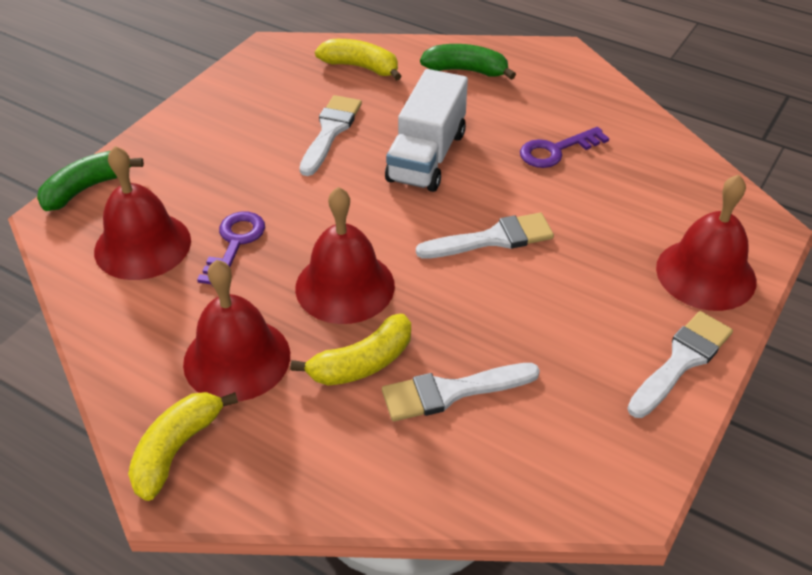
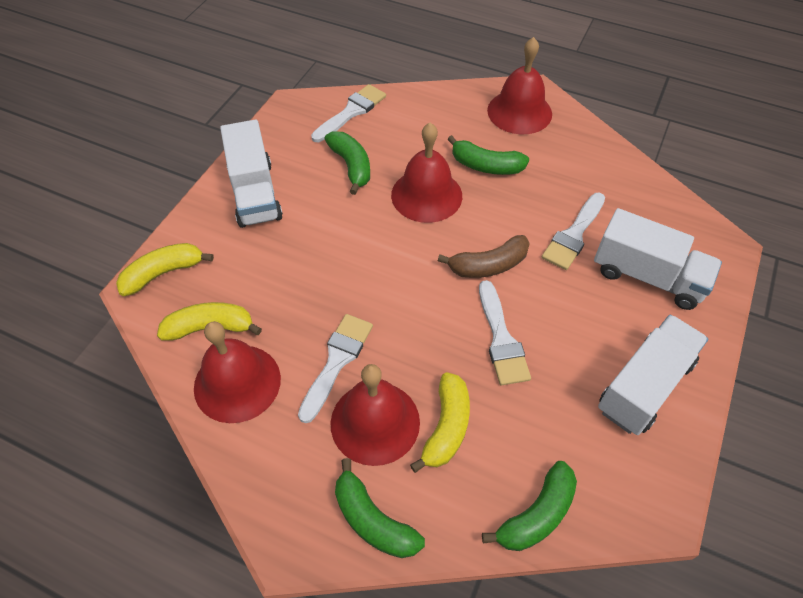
brown banana: none = 0 -> [438,235,530,278] = 1
green banana: [37,151,144,211] [420,44,516,80] = 2 -> [325,131,370,195] [335,458,425,558] [447,135,529,175] [482,461,577,551] = 4
purple key: [197,212,265,284] [520,127,609,168] = 2 -> none = 0
white truck: [385,69,468,192] = 1 -> [220,120,283,228] [594,208,722,310] [598,315,708,435] = 3

